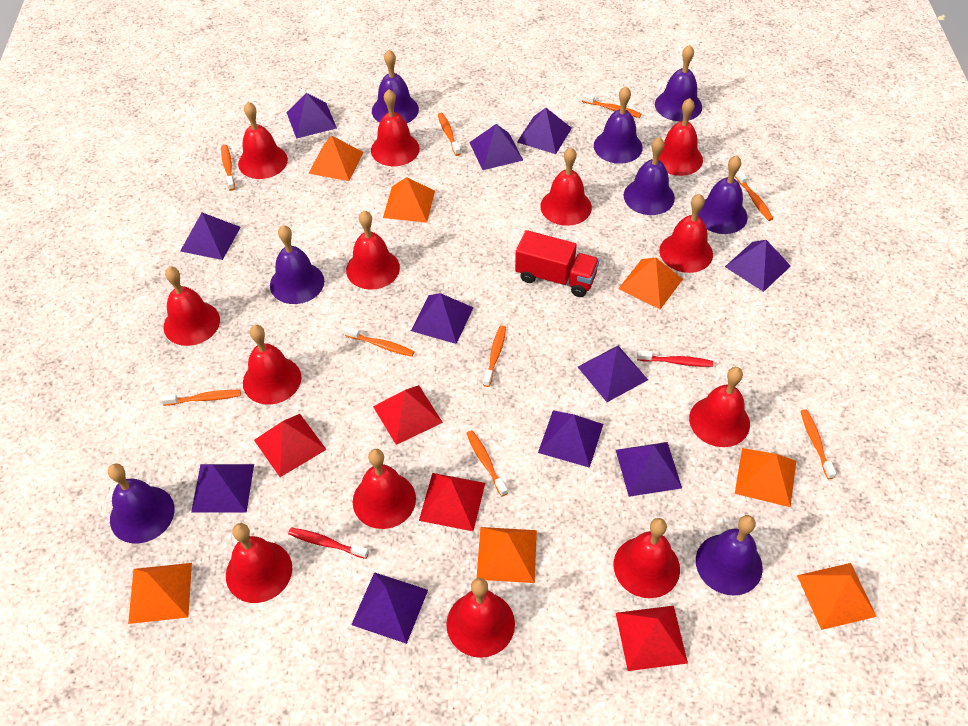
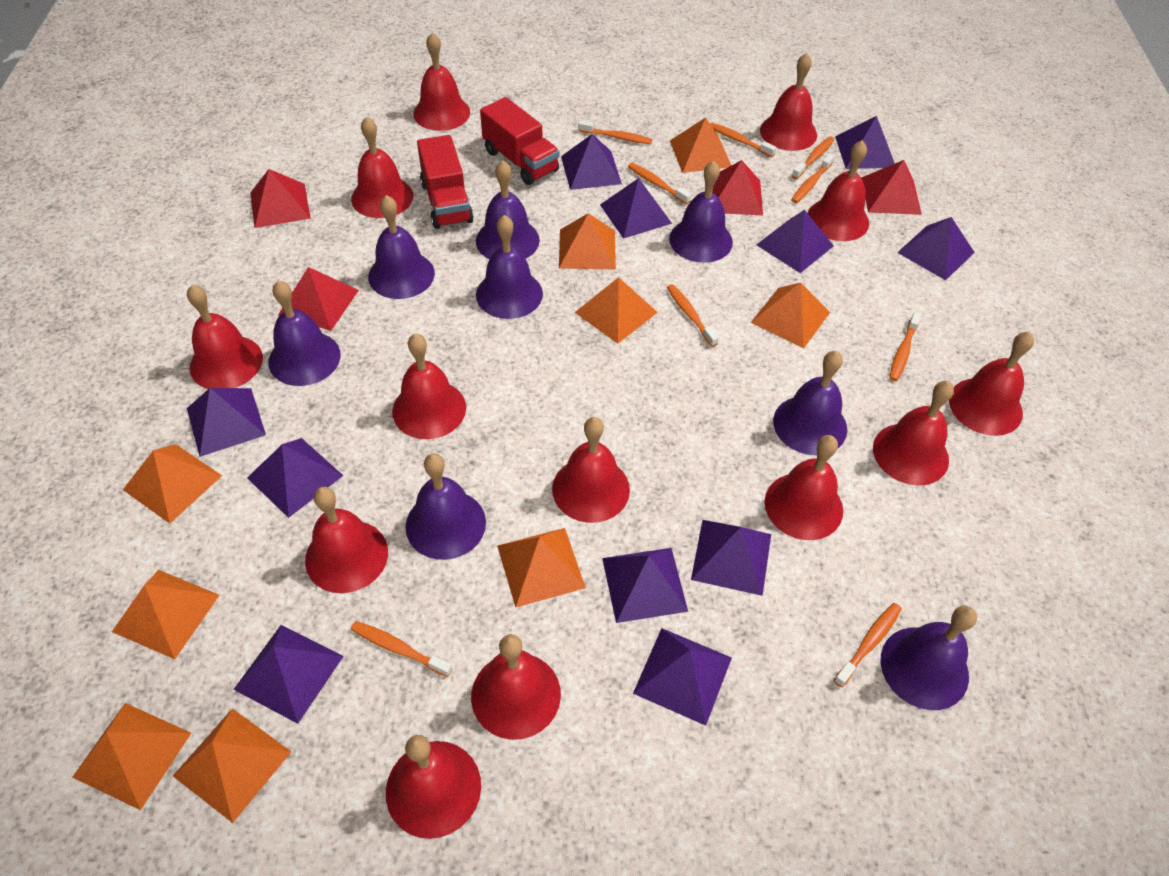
orange pyramid: [128,563,192,624] [308,135,364,181] [383,177,435,223] [477,527,537,583] [618,257,683,309] [735,448,796,507] [797,563,877,630] = 7 -> [72,703,191,810] [112,570,220,659] [123,444,222,524] [173,708,291,823] [497,528,586,607] [559,213,616,269] [575,277,658,344] [670,118,732,173] [751,282,830,348] = 9
red toothbrush: [288,528,369,559] [637,350,713,367] = 2 -> none = 0
red truck: [515,230,599,297] = 1 -> [417,135,474,229] [480,97,559,185] = 2

